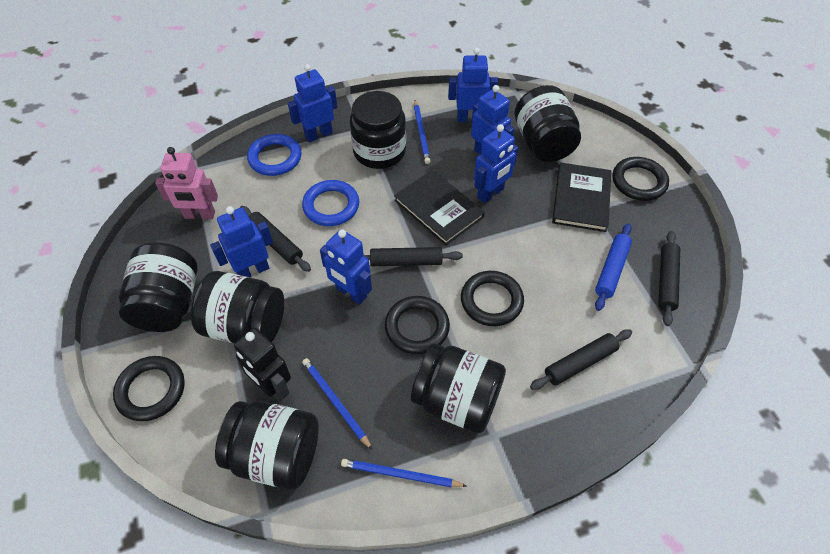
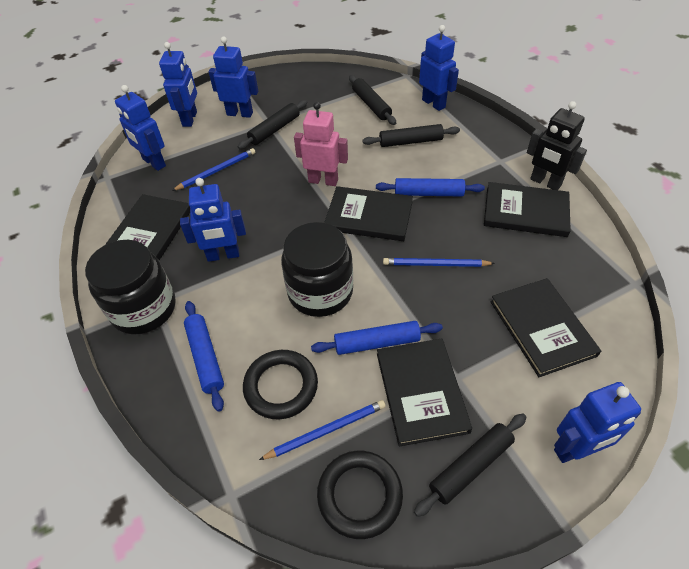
black book: [394,170,485,245] [552,163,611,232] = 2 -> [105,194,190,260] [324,186,413,241] [377,338,472,447] [484,182,571,237] [490,278,601,377] = 5
black jar: [119,242,198,332] [191,271,284,343] [215,401,319,490] [350,91,406,169] [411,344,506,433] [514,85,581,162] = 6 -> [85,240,176,335] [281,222,353,317] = 2
black ring: [113,356,185,421] [385,296,450,354] [461,271,524,326] [612,157,669,201] = 4 -> [243,350,318,419] [317,451,403,539] = 2
blue ring: [247,134,301,176] [302,180,359,226] = 2 -> none = 0
blue rolling pin: [595,223,632,311] = 1 -> [184,301,224,412] [311,321,443,355] [376,178,485,196] = 3

